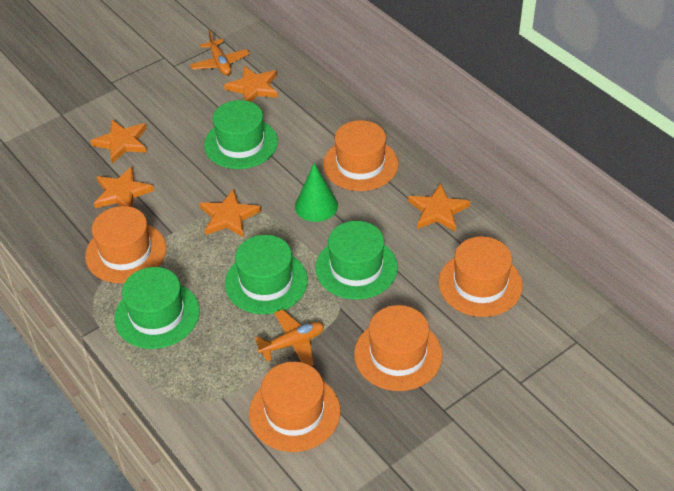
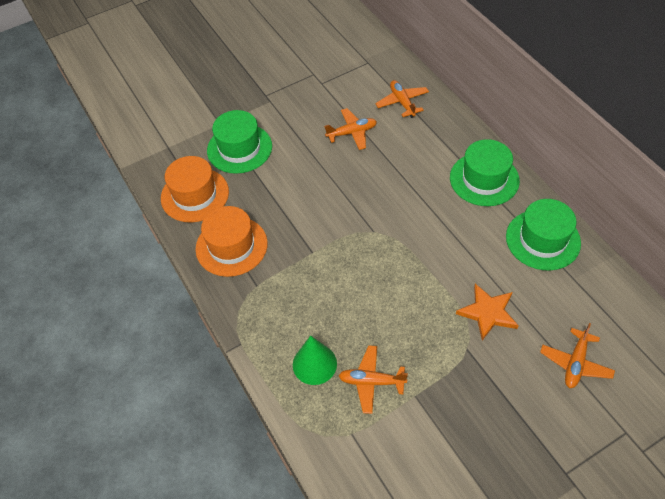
green hat: [114,267,200,349] [204,100,278,169] [225,235,308,314] [315,221,398,300] = 4 -> [207,110,272,174] [450,139,520,206] [506,199,581,271] = 3
orange hat: [85,206,166,283] [249,362,340,452] [323,120,398,191] [354,305,443,391] [438,236,523,317] = 5 -> [161,156,229,223] [195,206,268,277] = 2
orange plane: [190,30,250,75] [255,309,324,366] = 2 -> [324,108,377,150] [339,345,408,414] [375,80,429,118] [540,323,615,388] = 4
orange star: [90,120,147,163] [94,166,154,208] [200,189,261,237] [224,66,278,102] [408,183,470,232] = 5 -> [456,284,519,340] = 1

